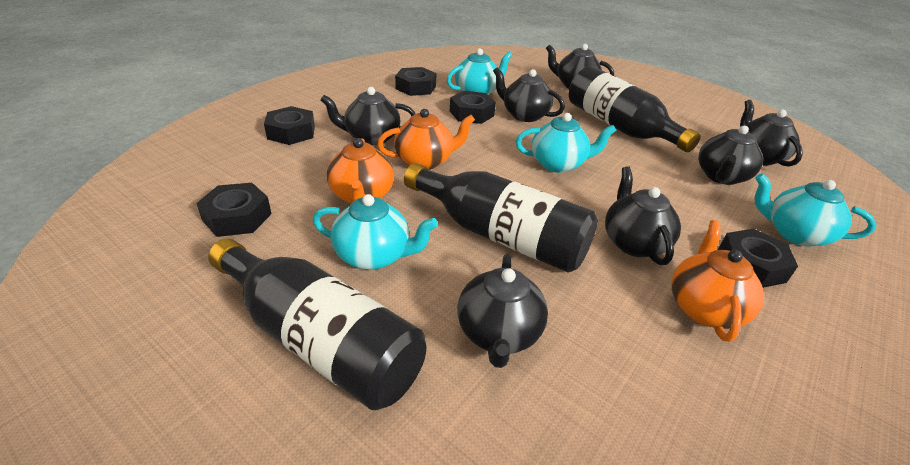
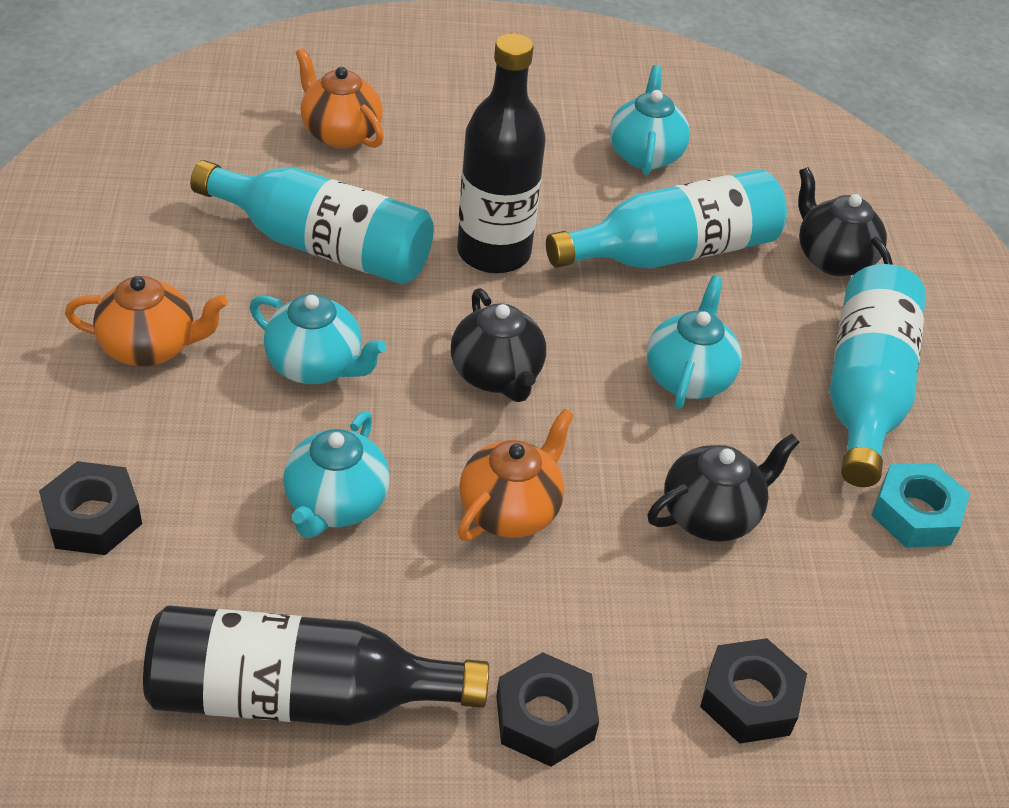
black bottle: [208,238,426,410] [404,163,598,273] [569,66,701,152] = 3 -> [143,605,489,726] [457,33,546,274] = 2
black nut: [196,183,272,237] [264,106,315,145] [395,67,436,96] [450,91,496,124] [718,229,798,288] = 5 -> [39,461,142,555] [496,652,599,767] [700,638,807,744] = 3
black teapot: [320,87,415,145] [458,254,548,368] [493,67,565,122] [546,44,614,89] [605,166,681,265] [698,126,763,185] [740,100,803,166] = 7 -> [451,288,546,402] [648,434,800,542] [798,167,893,276] = 3
turquoise bottle: none = 0 -> [190,160,434,284] [546,169,787,269] [830,264,926,487] = 3
turquoise nut: none = 0 -> [871,463,970,548] = 1

